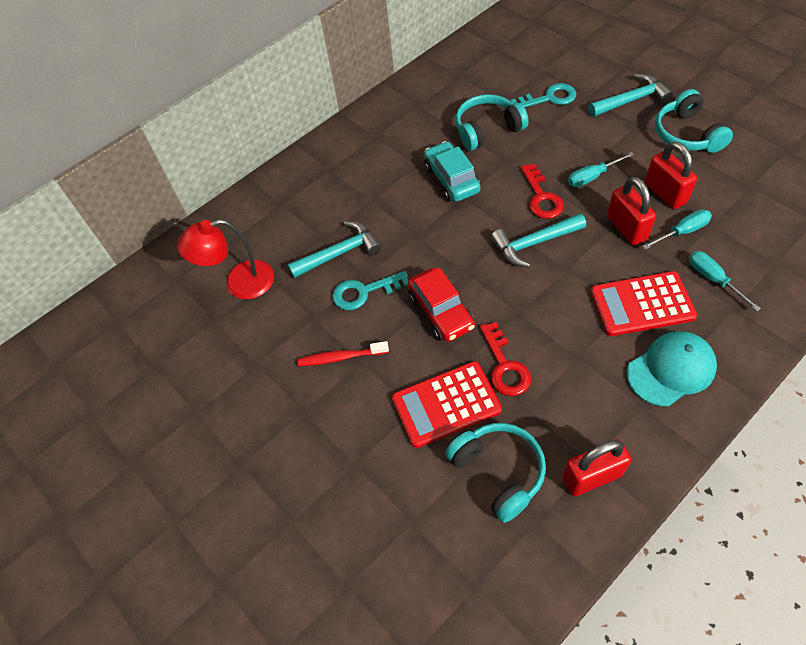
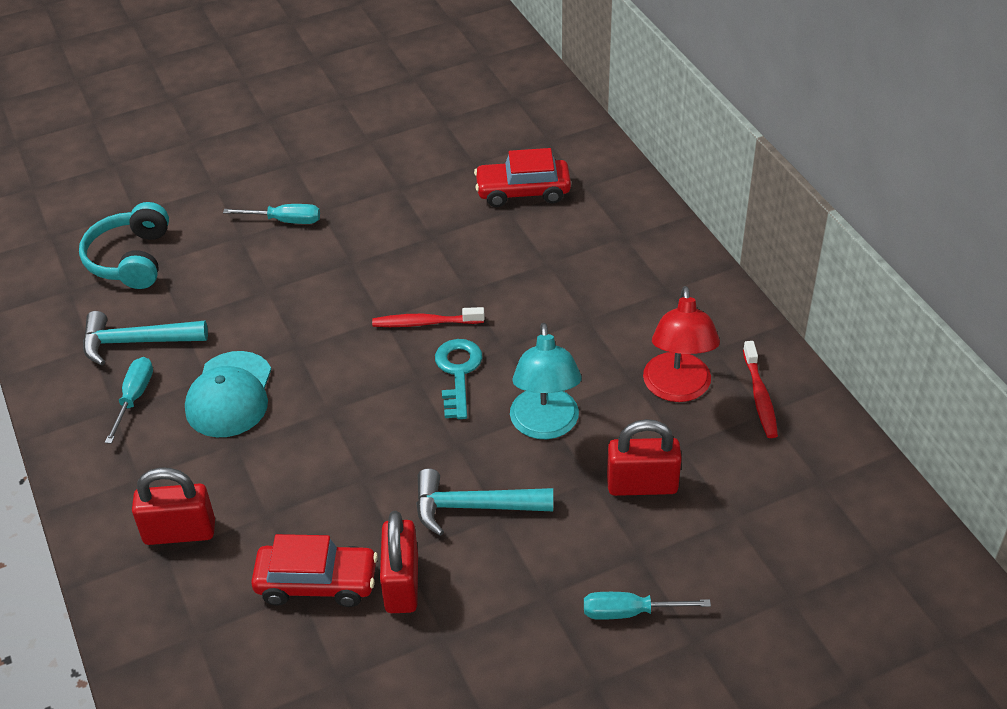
red calculator: [392,361,502,448] [590,271,697,336] = 2 -> none = 0
red car: [408,268,475,342] = 1 -> [251,534,378,607] [474,148,571,207] = 2
red key: [480,322,531,396] [521,164,564,219] = 2 -> none = 0
red toothbrush: [298,341,389,366] = 1 -> [372,307,485,327] [743,341,778,438] = 2
turquoise car: [424,141,481,202] = 1 -> none = 0
turquoise hammer: [288,221,382,278] [491,213,586,267] [588,74,673,117] = 3 -> [83,311,208,366] [416,468,553,536] = 2
turquoise headphones: [445,423,546,523] [455,94,529,151] [655,89,733,153] = 3 -> [79,202,169,289] = 1
turquoise key: [332,271,409,310] [510,83,576,108] = 2 -> [435,339,482,419] = 1
turquoise lamp: none = 0 -> [510,323,582,439] = 1

